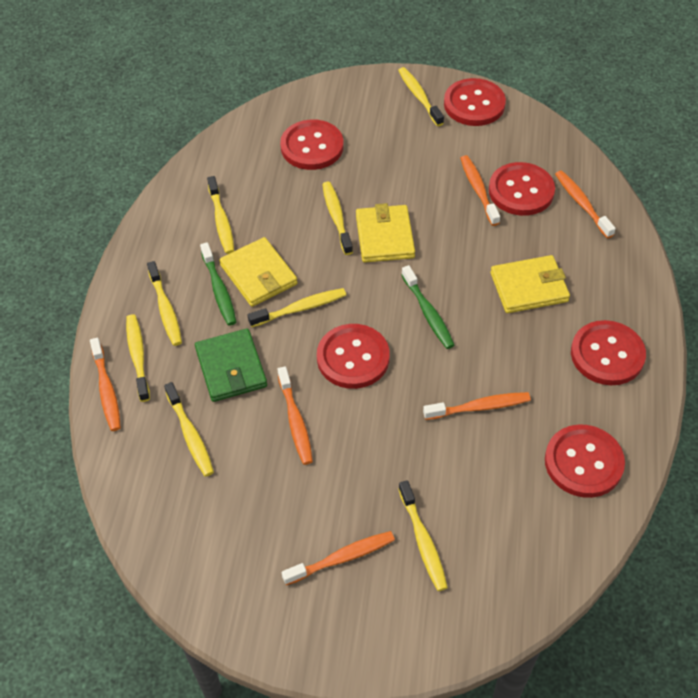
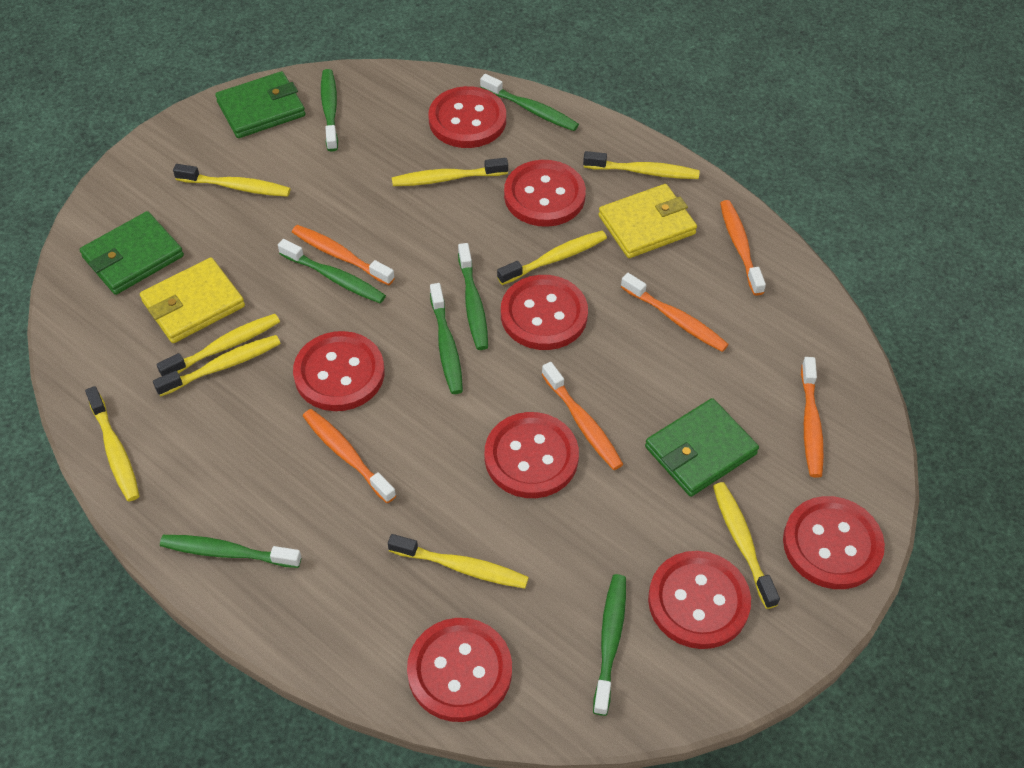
green toothbrush: [200,242,236,326] [401,265,454,349] = 2 -> [160,535,301,568] [278,239,386,303] [321,69,338,152] [430,283,463,394] [458,243,488,350] [480,74,579,131] [593,574,626,716] = 7
green wallet: [195,328,267,402] = 1 -> [80,211,184,295] [215,71,305,138] [645,398,759,497] = 3
red button: [280,119,344,170] [317,324,390,389] [444,78,506,126] [489,162,555,216] [545,424,625,498] [571,320,646,385] = 6 -> [293,331,385,411] [407,618,512,722] [428,86,506,148] [485,412,579,498] [501,275,588,350] [504,160,586,227] [648,551,751,649] [783,496,885,589] = 8
yellow toothbrush: [126,314,150,402] [147,261,182,346] [164,382,214,477] [207,176,234,254] [248,288,346,327] [322,182,353,255] [398,67,444,126] [399,480,448,591] = 8 -> [85,386,140,501] [153,335,281,397] [157,314,280,376] [173,164,291,197] [388,534,529,589] [392,158,508,186] [497,231,607,285] [583,151,700,179] [713,482,780,609] = 9
yellow wallet: [220,237,297,307] [356,203,415,262] [490,255,570,313] = 3 -> [140,257,245,343] [598,184,697,258] = 2

